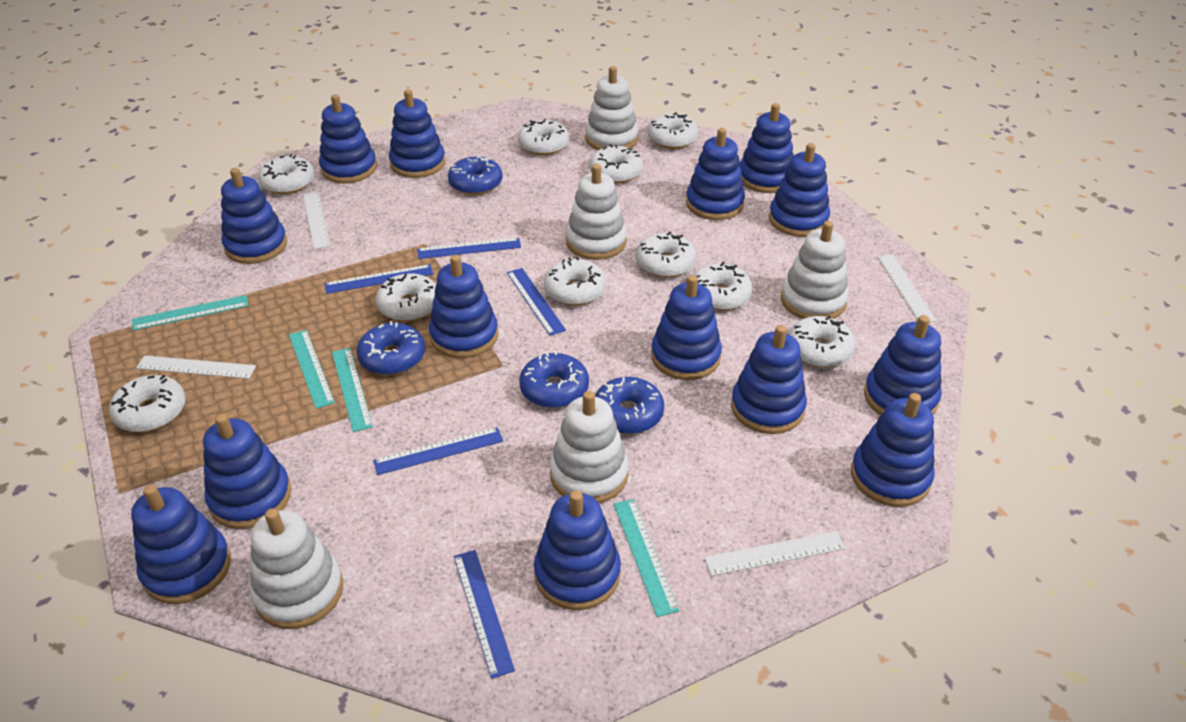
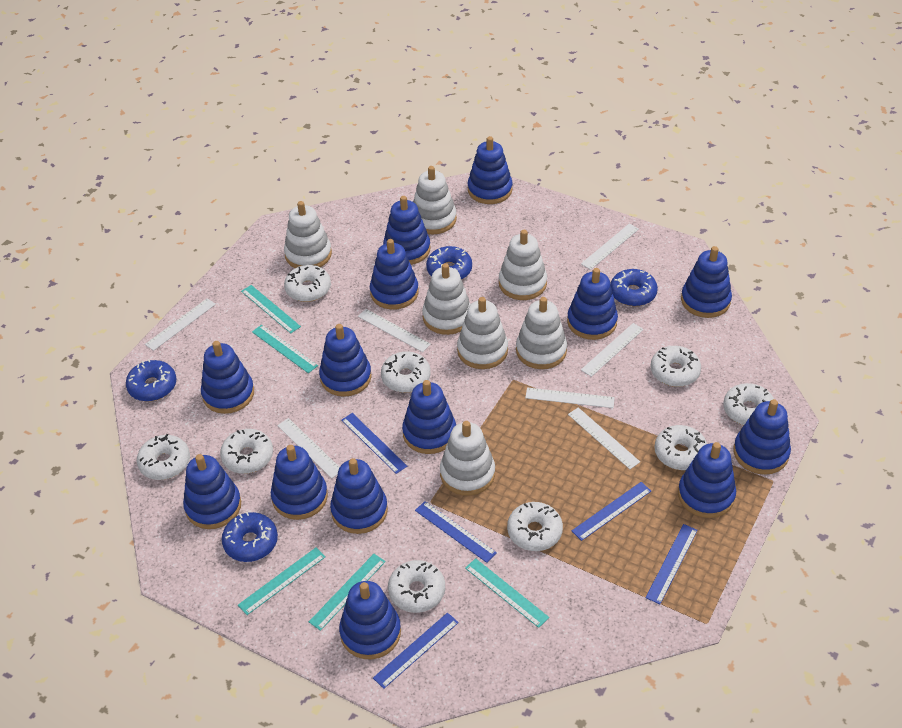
turquoise ruler: [132,295,248,330] [289,330,335,409] [332,348,373,432] [614,499,679,617] = 4 -> [238,547,326,615] [241,285,301,333] [252,325,318,373] [309,554,386,631] [465,558,549,628] = 5
white donut: [109,375,186,432] [258,154,315,194] [376,273,436,321] [518,119,569,155] [544,257,606,305] [589,144,643,184] [636,232,696,278] [647,112,699,149] [694,262,753,311] [789,316,856,368] = 10 -> [137,434,190,480] [220,429,273,474] [284,265,331,302] [381,351,431,393] [388,560,445,613] [507,502,563,551] [650,346,701,387] [654,425,707,470] [723,383,774,425] = 9
white ruler: [136,355,256,379] [303,192,330,249] [704,531,845,576] [878,254,937,322] = 4 -> [145,298,216,351] [277,418,340,478] [358,309,431,352] [525,388,615,408] [568,407,640,469] [581,223,639,270] [581,323,644,377] = 7
white stacking toy: [250,508,343,629] [550,391,629,503] [566,164,627,260] [585,66,639,150] [781,221,849,319] = 5 -> [284,201,332,268] [413,166,457,234] [422,263,471,335] [440,421,495,496] [457,297,508,369] [499,230,547,300] [516,297,567,369] = 7

